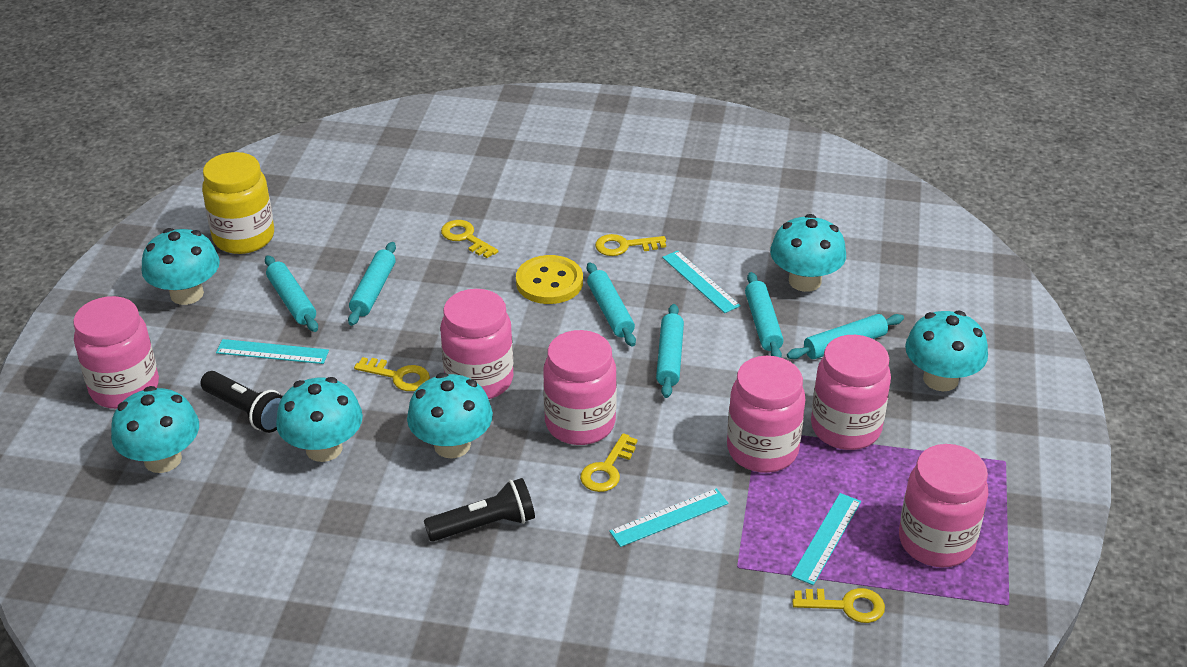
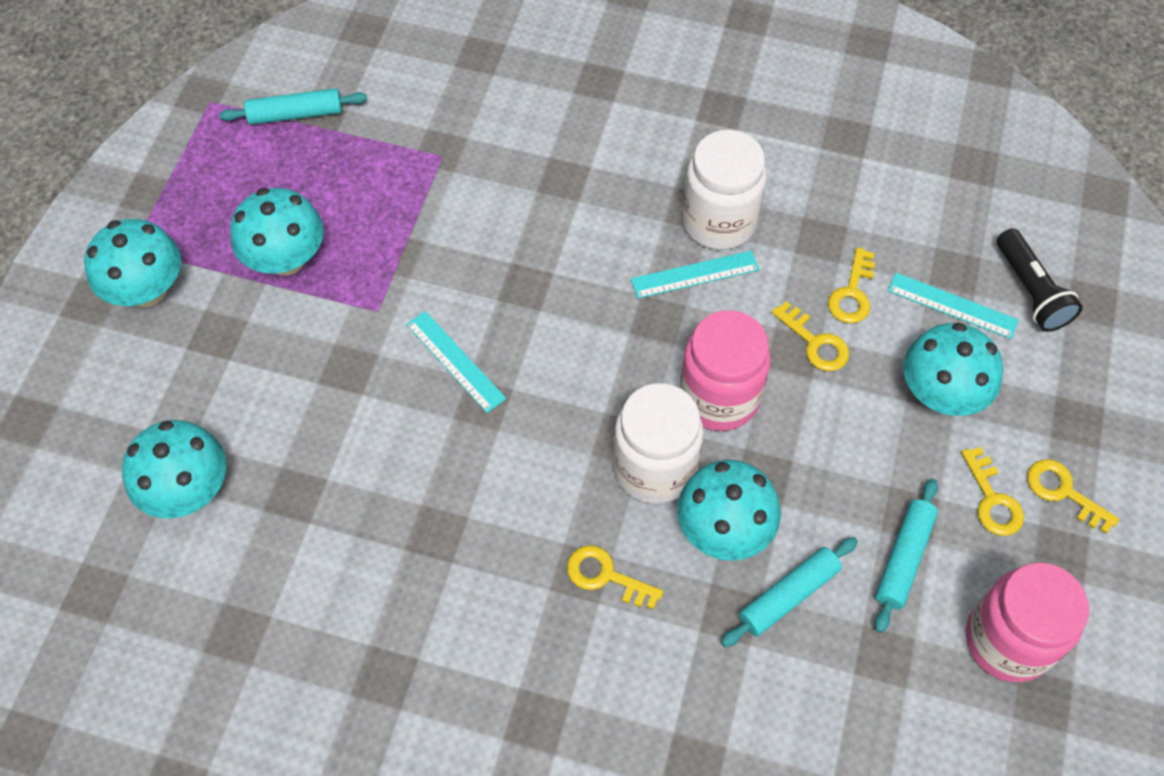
black flashlight: [200,371,283,433] [424,478,535,542] = 2 -> [997,229,1083,332] = 1
pink jar: [73,296,159,409] [441,289,513,399] [543,330,617,445] [727,356,806,473] [811,335,891,450] [899,444,988,567] = 6 -> [680,310,771,431] [966,563,1089,682] = 2
turquoise mushroom: [111,386,199,473] [142,228,220,305] [276,377,363,462] [407,373,493,458] [770,214,846,292] [905,310,988,391] = 6 -> [84,219,181,307] [122,420,227,518] [230,188,324,275] [677,460,780,561] [903,323,1003,416] = 5
turquoise rolling pin: [265,255,318,332] [348,242,396,326] [587,262,636,347] [656,304,684,398] [745,272,784,358] [787,314,904,359] = 6 -> [219,88,367,125] [721,537,858,647] [875,479,938,633] = 3
turquoise ruler: [216,339,329,364] [609,488,728,547] [662,250,741,313] [791,493,861,585] = 4 -> [406,311,506,413] [631,251,759,299] [888,273,1019,339] = 3
white jar: none = 0 -> [613,383,704,504] [682,130,767,250] = 2
yellow button: [516,255,583,304] = 1 -> none = 0
yellow jar: [202,152,274,254] = 1 -> none = 0

